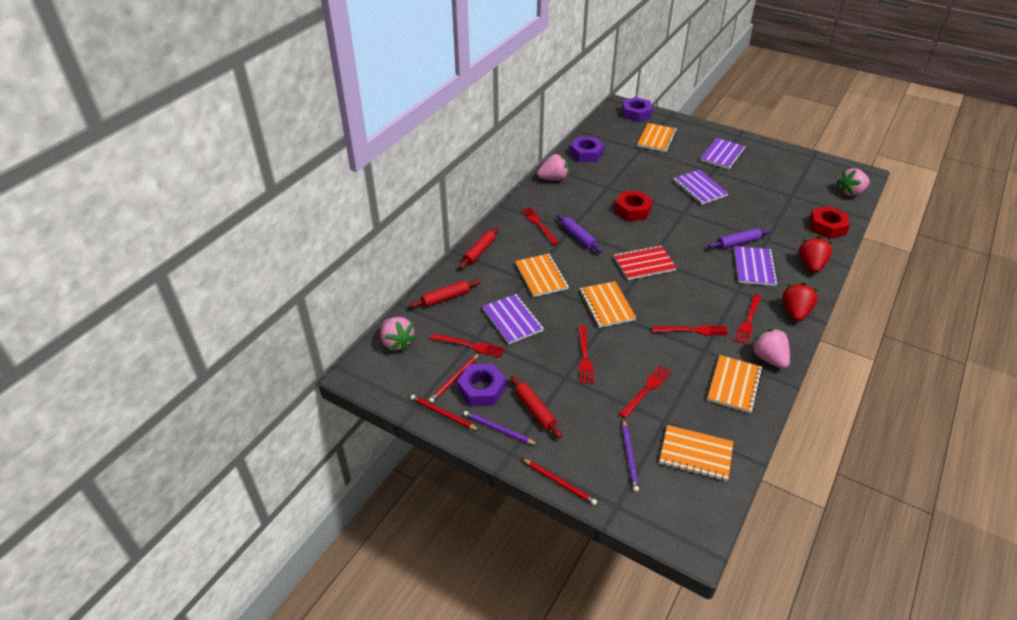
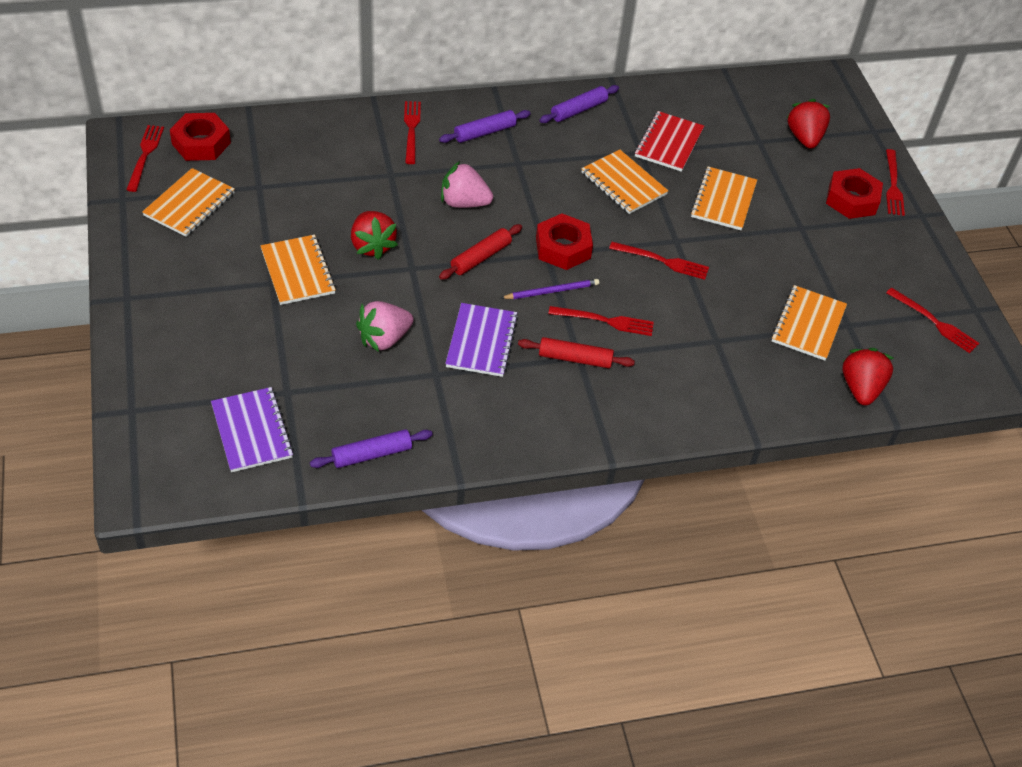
pink strawberry: [380,317,417,351] [537,153,569,181] [750,328,790,369] [837,168,870,196] = 4 -> [356,301,414,352] [441,161,493,208] = 2
purple notebook: [482,294,544,344] [673,170,729,205] [701,138,746,170] [734,246,778,286] = 4 -> [211,387,294,472] [445,303,518,377] = 2
purple nut: [457,363,506,407] [569,137,605,162] [622,97,653,122] = 3 -> none = 0
purple pencil: [463,411,538,445] [622,419,639,492] = 2 -> [501,279,599,299] = 1
purple rolling pin: [557,214,602,253] [708,228,771,249] = 2 -> [310,429,433,468] [439,110,531,143] [539,85,619,123] = 3
red nut: [614,191,653,221] [809,206,850,239] = 2 -> [170,113,231,161] [536,214,593,270] [826,168,883,219] = 3
red pencil: [411,395,480,431] [429,353,480,403] [522,458,597,505] = 3 -> none = 0
red rolling pin: [409,279,481,308] [459,227,499,269] [511,376,562,438] = 3 -> [439,224,522,280] [518,337,635,368] = 2
red strawberry: [782,283,818,321] [799,236,832,273] = 2 -> [351,211,398,260] [787,99,830,149] [842,348,894,405] = 3

